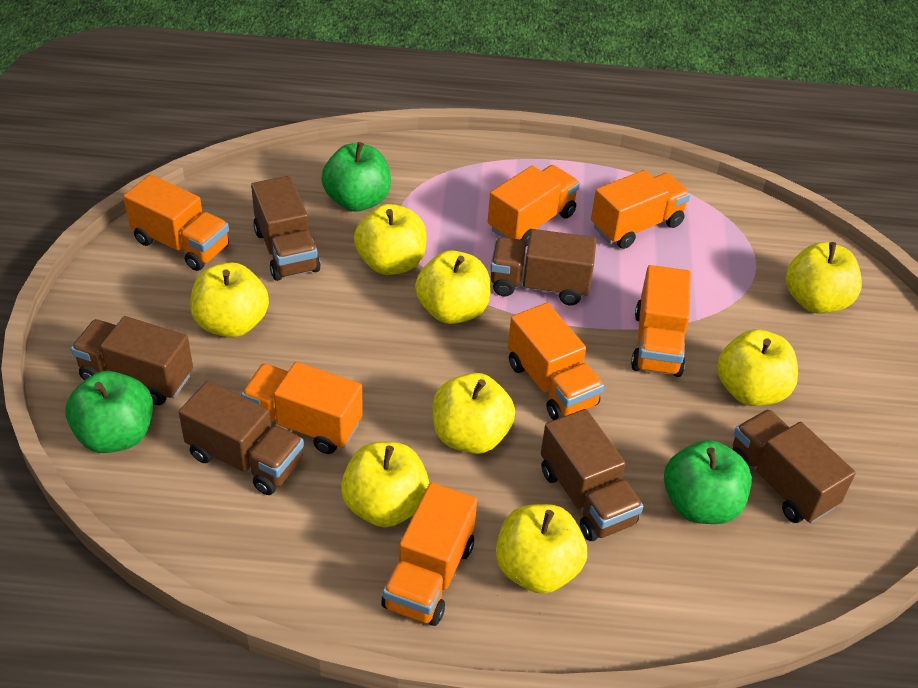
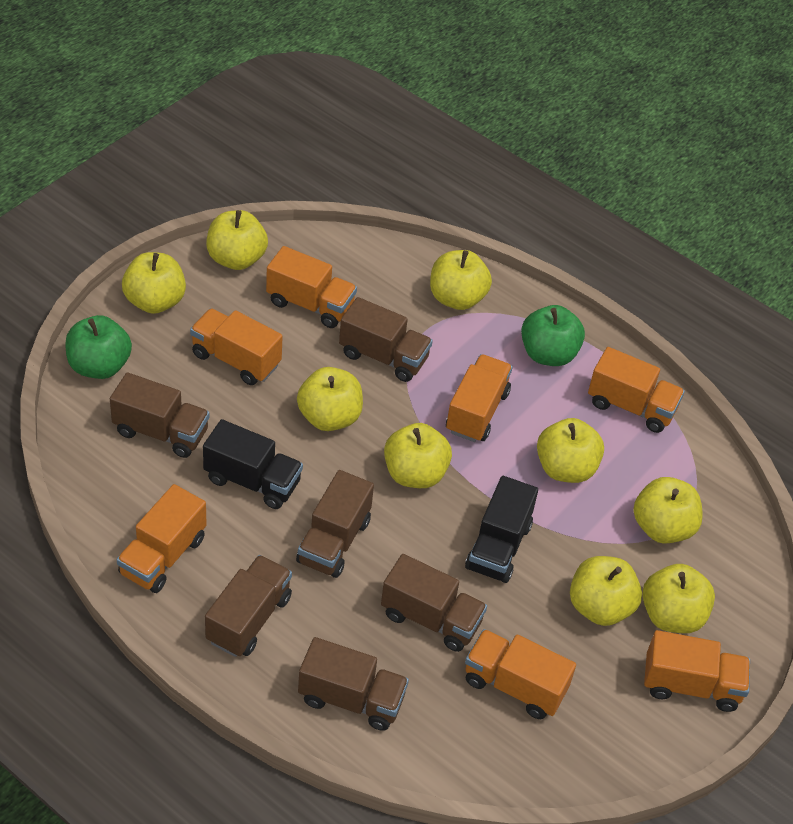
black truck: none = 0 -> [203,419,303,509] [465,476,538,583] = 2
green apple: [65,371,153,453] [321,142,391,211] [664,440,752,524] = 3 -> [66,315,132,379] [521,305,585,366] = 2
yellow apple: [190,262,269,338] [341,442,429,527] [354,204,427,275] [415,250,491,324] [433,373,515,454] [496,504,587,594] [717,329,798,406] [786,242,862,314] = 8 -> [122,252,186,314] [206,210,268,270] [297,367,363,431] [384,423,452,488] [430,250,492,310] [537,418,604,483] [570,556,642,626] [633,477,703,544] [642,564,715,633] = 9

